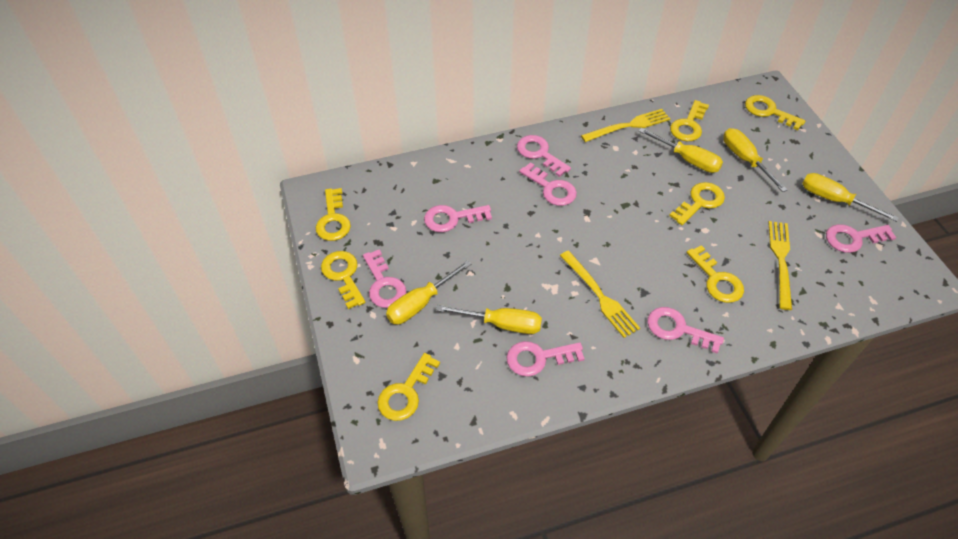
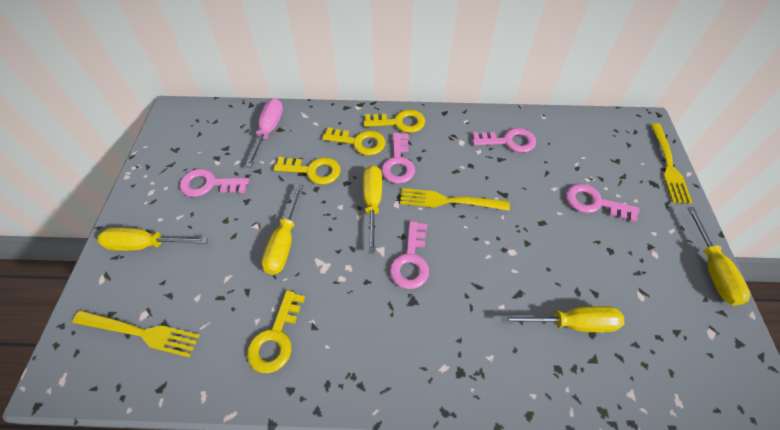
pink key: [363,249,406,308] [424,205,492,232] [507,341,585,376] [517,135,571,177] [519,162,577,206] [647,307,724,354] [826,224,897,253] = 7 -> [180,169,249,197] [381,133,415,184] [390,221,429,289] [472,128,536,153] [566,184,639,223] = 5
pink screwdriver: none = 0 -> [245,98,283,168] = 1
yellow key: [316,188,351,241] [321,251,365,309] [377,353,440,421] [669,182,725,225] [670,100,709,141] [687,245,744,303] [745,95,805,130] = 7 -> [247,290,305,373] [274,157,340,185] [322,127,385,155] [364,109,425,133] = 4

